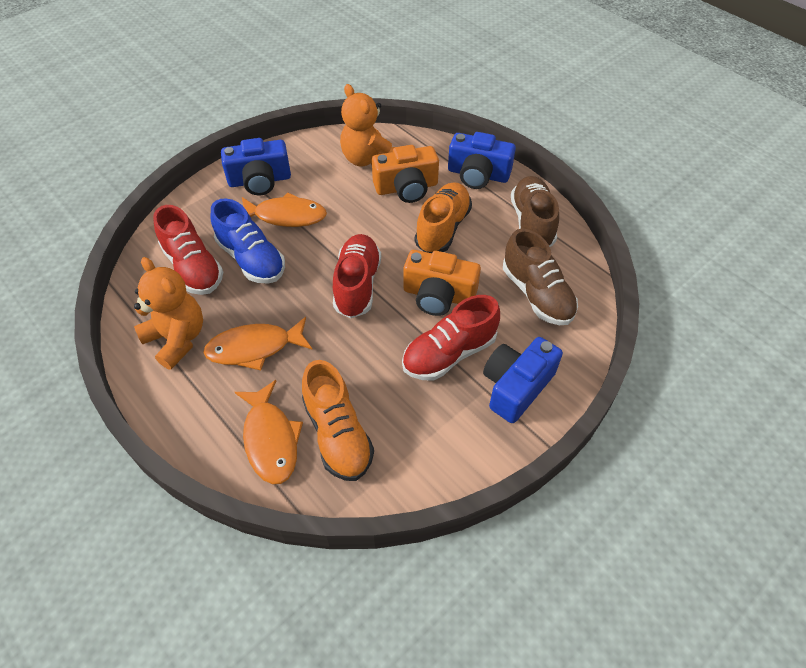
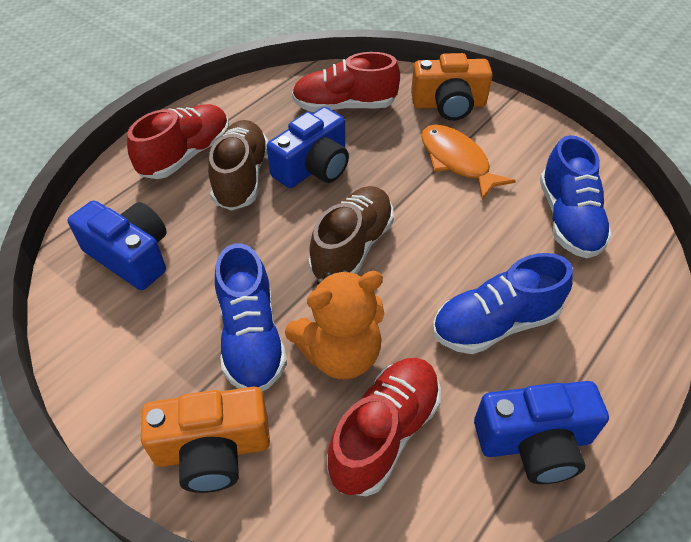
blue shoe: [211,199,285,284] = 1 -> [215,243,287,392] [433,253,573,354] [539,135,612,258] = 3
orange fish: [203,317,312,370] [235,380,303,484] [242,192,327,227] = 3 -> [421,125,516,200] = 1
orange shoe: [302,360,374,481] [415,182,472,253] = 2 -> none = 0
orange teddy bear: [134,257,203,370] [340,84,395,166] = 2 -> [285,271,385,379] = 1

